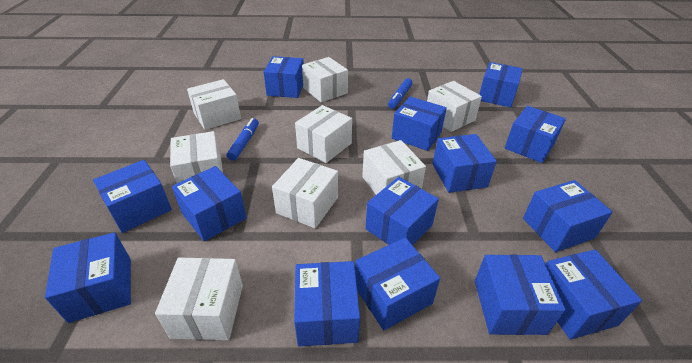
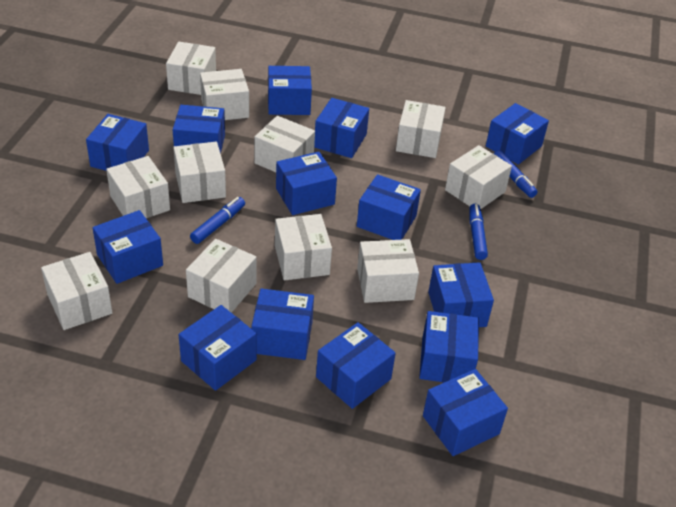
blue marker: [227,118,259,161] [388,78,413,109] = 2 -> [190,197,245,244] [469,204,488,260] [494,150,537,198] = 3
white box: [155,257,243,340] [170,131,223,183] [187,79,241,130] [272,158,338,228] [295,105,352,163] [302,57,348,103] [362,140,426,195] [427,81,482,132] = 8 -> [41,252,113,330] [106,156,170,218] [166,42,216,95] [173,142,226,203] [186,239,257,313] [200,69,249,120] [254,116,315,172] [275,214,332,280] [357,239,419,303] [396,100,446,158] [445,145,512,209] = 11

